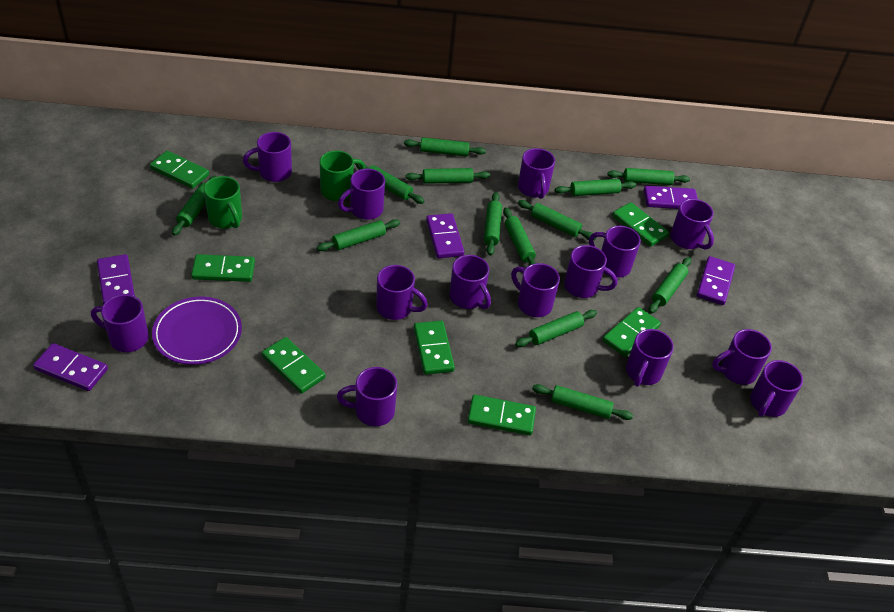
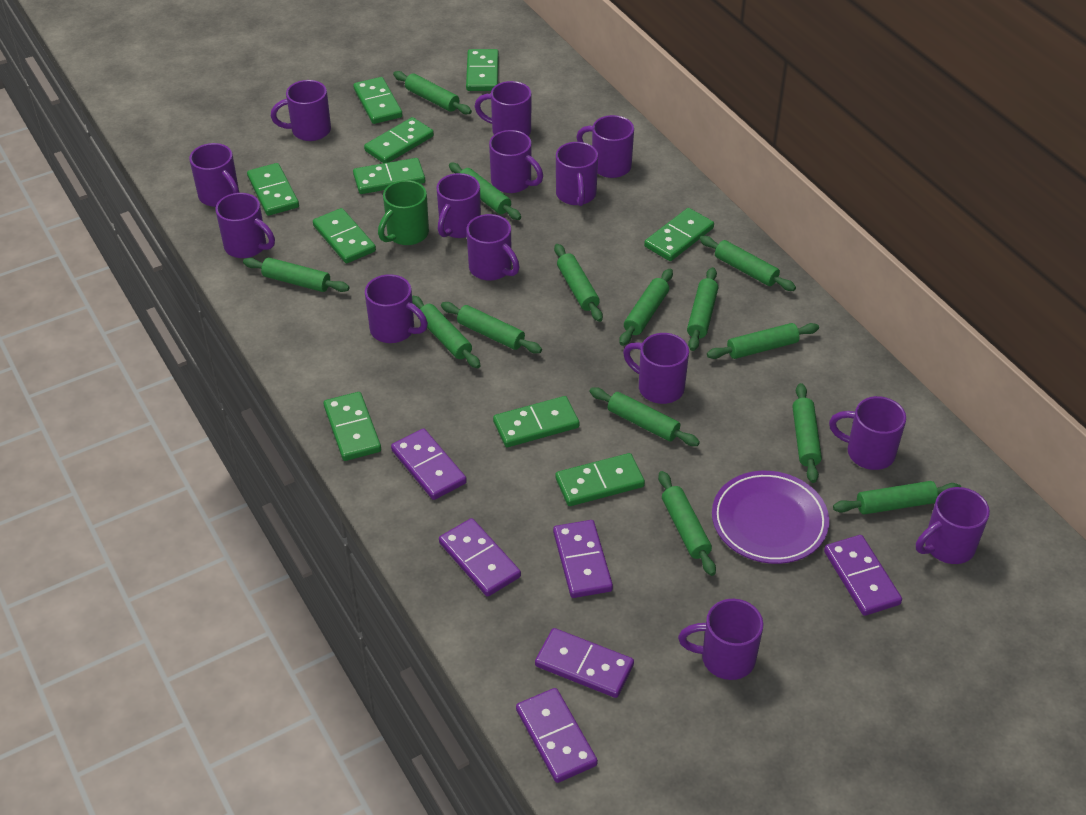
green domino: [150,151,209,189] [191,254,255,282] [262,337,326,394] [414,321,455,375] [467,395,536,435] [603,307,661,357] [612,202,669,247] = 7 -> [247,163,299,216] [313,208,376,263] [324,392,381,461] [353,77,403,124] [353,158,425,194] [364,117,434,163] [466,49,499,91] [493,396,580,447] [555,453,645,506] [644,208,714,261] = 10
green mug: [204,176,242,229] [320,150,365,201] = 2 -> [378,180,429,245] = 1
green rolling pin: [172,176,217,236] [317,219,400,251] [355,164,424,204] [404,137,486,157] [406,168,490,184] [484,192,502,256] [503,207,536,265] [515,310,597,347] [518,200,596,240] [532,384,633,420] [555,179,636,196] [607,168,690,185] [649,257,691,314] = 13 -> [243,258,350,292] [393,71,472,114] [412,296,481,368] [441,302,542,353] [449,163,521,220] [554,244,603,322] [589,387,700,446] [619,269,673,346] [658,471,716,576] [687,267,718,351] [699,236,796,291] [707,323,819,359] [792,383,822,483] [833,481,961,515] = 14
purple domino: [33,343,108,391] [97,254,135,304] [426,213,464,258] [644,186,698,209] [697,256,735,305] = 5 -> [391,428,467,500] [439,518,521,597] [516,688,598,783] [535,628,634,698] [553,520,613,598] [824,535,902,616] = 6

